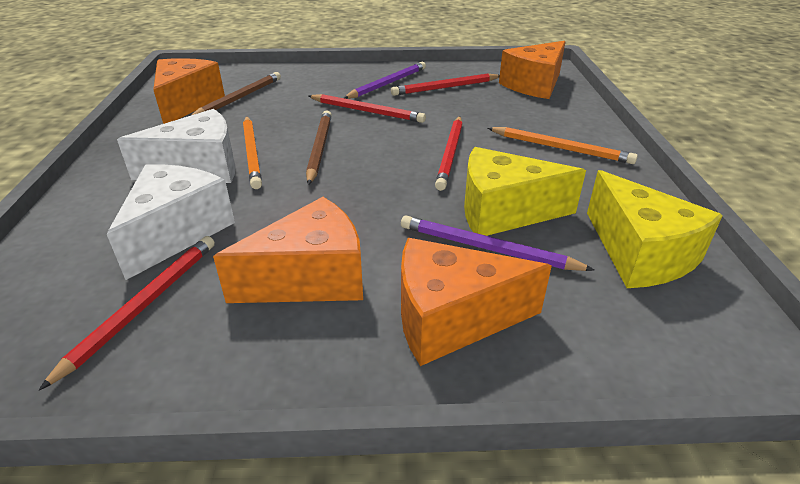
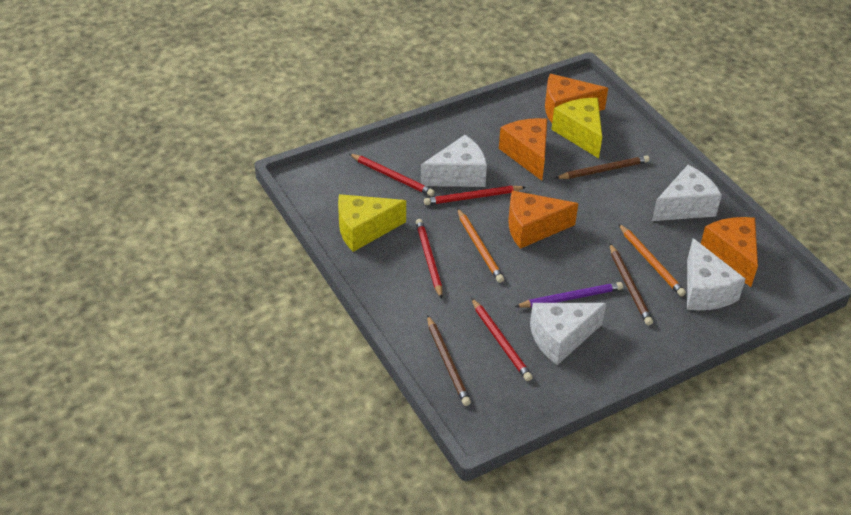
brown pencil: [191,72,281,115] [306,110,332,185] = 2 -> [427,315,471,406] [555,156,650,179] [610,244,653,325] = 3
purple pencil: [344,62,426,99] [401,215,594,271] = 2 -> [515,282,623,308] = 1
white cheese: [107,164,235,280] [117,109,236,183] = 2 -> [421,135,487,187] [530,303,606,365] [652,165,722,221] [687,238,745,310] = 4

